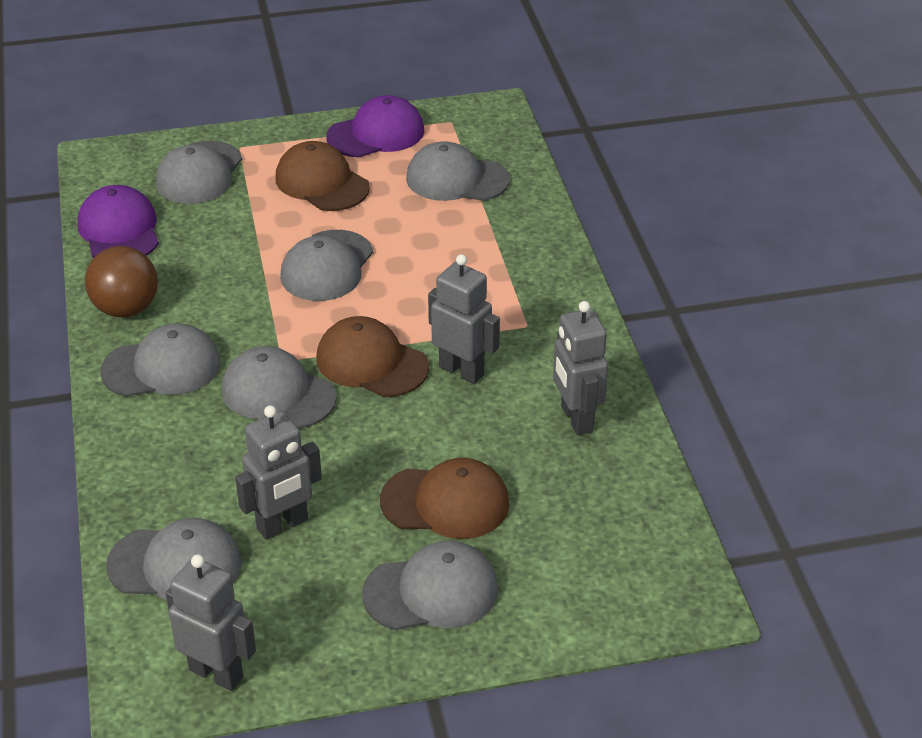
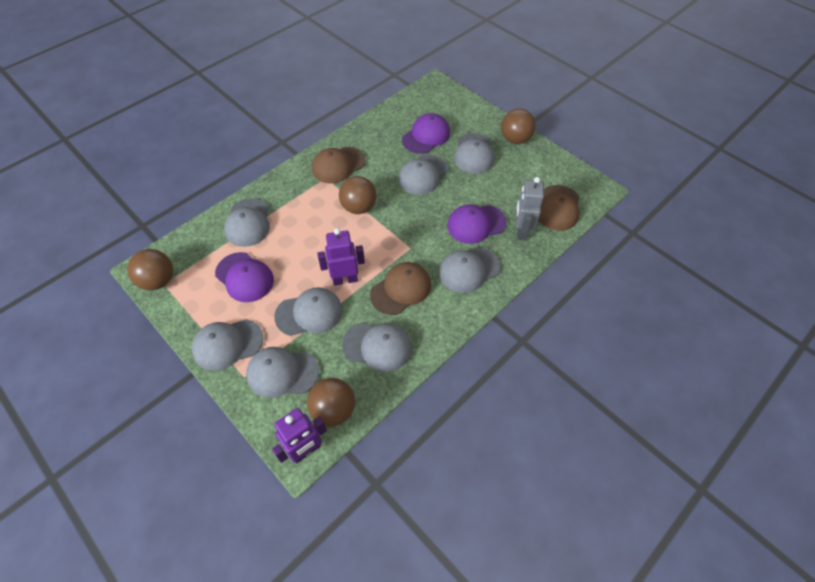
brown ball: [85,246,158,318] = 1 -> [127,249,173,290] [307,378,355,427] [339,176,376,214] [501,109,536,144] = 4
grey cap: [100,323,221,397] [106,518,242,600] [156,141,242,204] [222,346,337,429] [280,230,373,301] [362,540,498,630] [406,141,510,201] = 7 -> [192,319,263,371] [224,198,270,247] [246,347,319,398] [274,287,342,336] [342,323,412,372] [398,155,448,195] [439,247,500,293] [454,133,494,174] = 8
grey robot: [166,554,256,691] [235,405,322,540] [428,254,500,384] [553,301,608,435] = 4 -> [516,177,544,241] = 1
purple cap: [78,185,159,258] [327,95,424,158] = 2 -> [215,252,274,302] [402,113,450,154] [447,204,507,244] = 3
purple robot: none = 0 -> [272,408,327,463] [317,228,365,286] = 2

